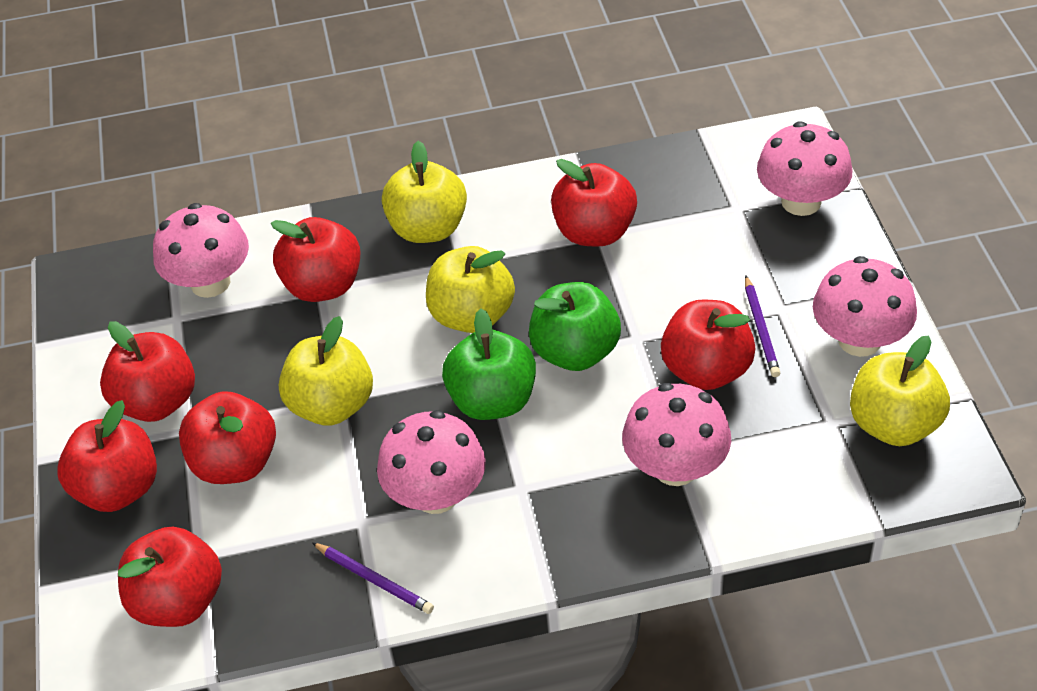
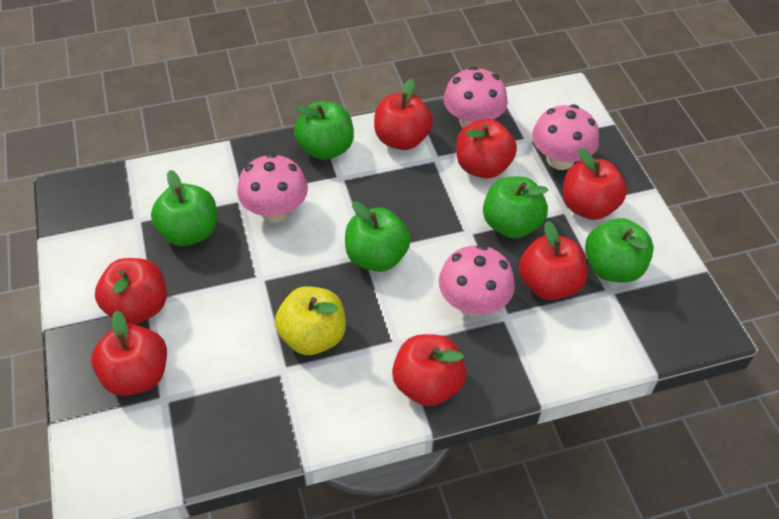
green apple: [442,309,536,420] [529,282,621,371] = 2 -> [151,170,217,246] [294,101,354,160] [345,201,411,272] [483,176,548,239] [585,218,654,282] = 5
pink mushroom: [153,203,249,298] [377,410,486,514] [622,383,731,486] [757,121,853,216] [813,256,917,357] = 5 -> [237,153,308,222] [439,244,515,316] [443,67,508,128] [532,104,599,170] = 4
purple pencil: [312,542,434,614] [745,275,780,377] = 2 -> none = 0
yellow apple: [279,316,373,425] [382,141,467,243] [426,246,515,333] [850,335,950,446] = 4 -> [275,286,346,355] = 1

